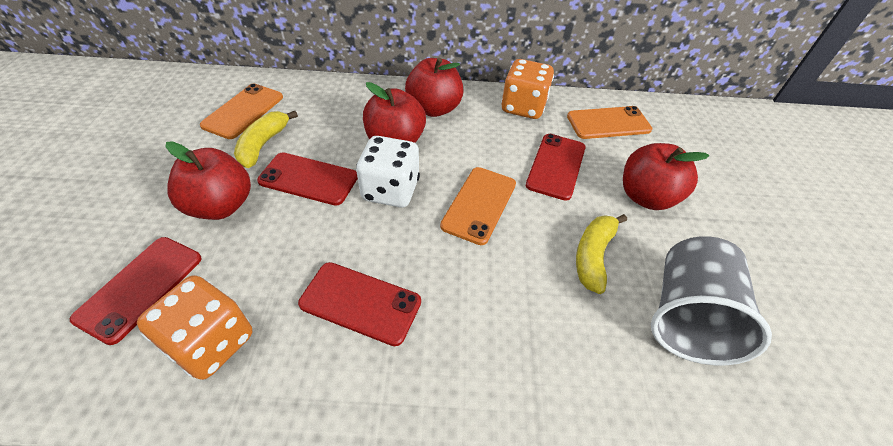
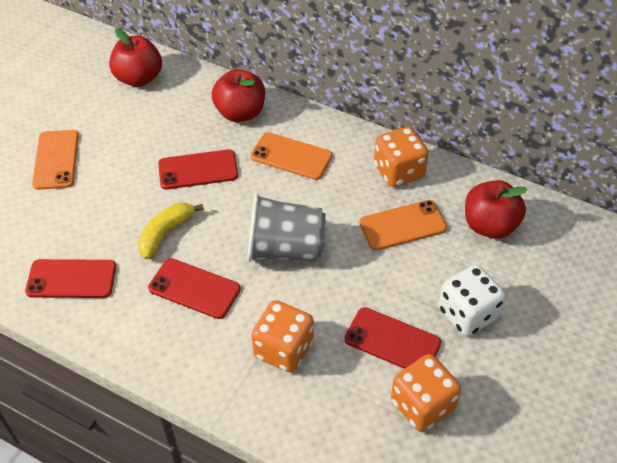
orange dice: [137,275,253,380] [501,59,554,119] = 2 -> [251,300,314,373] [374,127,429,187] [391,354,461,432] = 3
red apple: [165,141,251,220] [363,82,426,143] [405,58,464,117] [623,143,709,210] = 4 -> [109,28,162,87] [212,69,265,122] [465,180,528,239] = 3
yellow banana: [234,111,298,168] [576,214,627,294] = 2 -> [138,203,204,259] = 1

